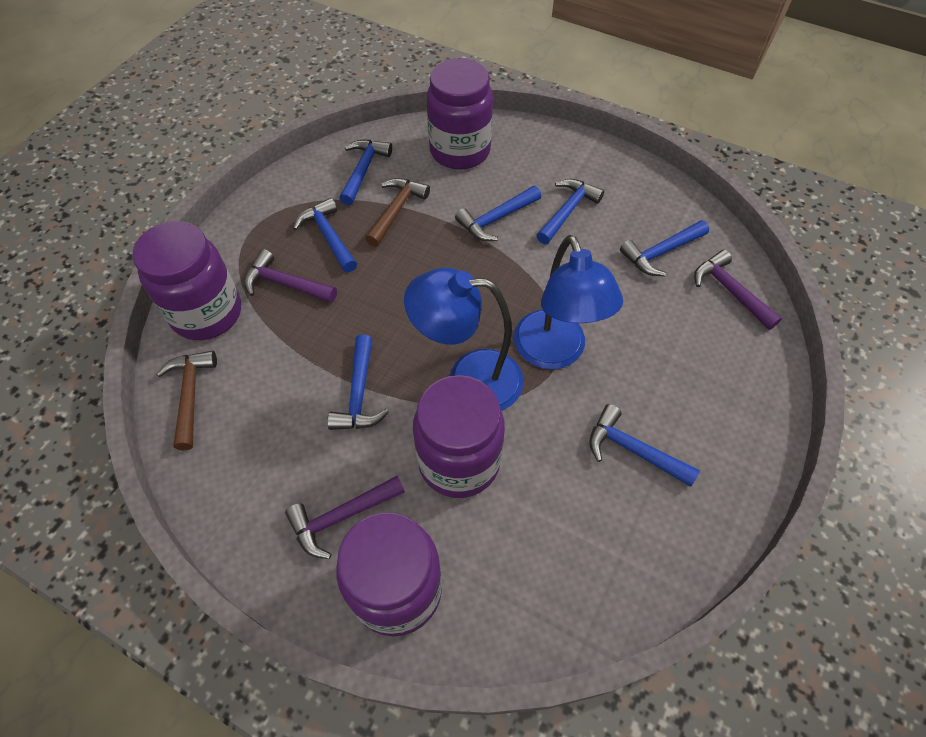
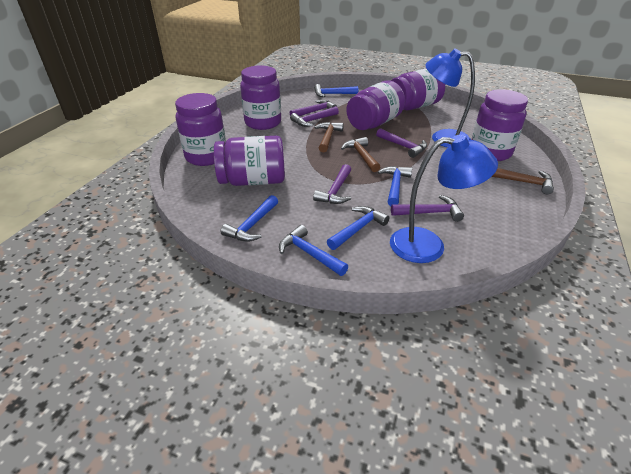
blue hammer: [293,198,357,272] [327,335,389,430] [339,140,392,205] [455,186,541,241] [536,179,604,244] [589,404,700,487] [620,220,709,276] = 7 -> [221,195,278,242] [279,225,348,276] [314,84,358,97] [327,206,390,250] [378,166,412,206] = 5
brown hammer: [157,350,217,450] [365,178,430,247] = 2 -> [314,122,344,153] [341,137,380,172] [492,168,554,194] = 3
purple hammer: [244,249,337,303] [285,476,405,559] [694,250,782,330] = 3 -> [290,100,337,116] [290,106,339,127] [313,164,351,204] [376,128,427,158] [391,195,464,222] = 5
purple jar: [132,221,241,340] [336,512,442,637] [413,375,505,498] [427,58,493,170] = 4 -> [175,93,226,166] [214,136,285,186] [240,65,281,130] [346,81,405,130] [391,69,445,110] [471,89,528,161] = 6

